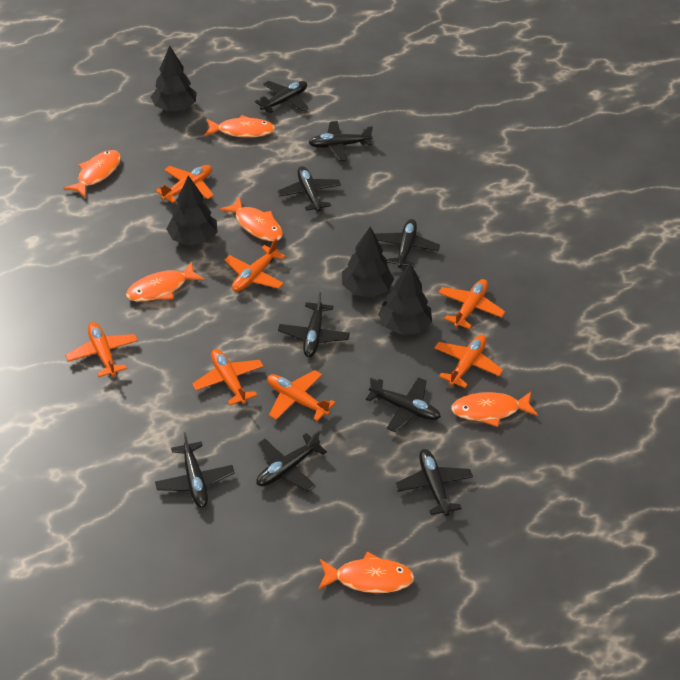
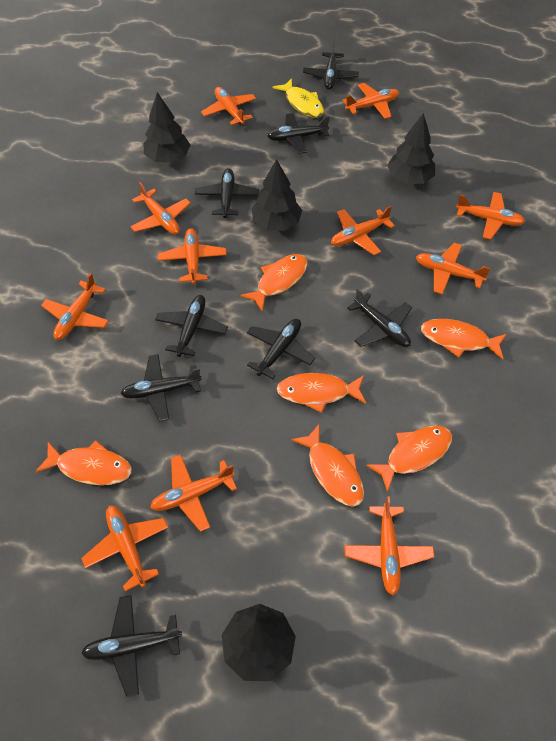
black plane: [155,432,234,508] [255,81,309,113] [256,430,327,492] [277,166,341,211] [278,292,350,357] [308,121,373,161] [366,377,441,432] [375,219,440,268] [395,449,473,516] = 9 -> [81,595,182,697] [120,354,202,422] [155,295,228,357] [195,168,259,218] [247,319,315,379] [268,113,330,154] [303,41,359,90] [347,288,412,347] = 8
orange plane: [65,322,138,377] [155,165,214,203] [192,349,264,405] [224,238,286,292] [267,370,336,421] [434,335,503,388] [438,279,505,329] = 7 -> [41,273,109,340] [81,506,168,591] [130,182,191,235] [150,454,237,532] [158,228,227,284] [201,87,256,125] [331,206,395,255] [343,83,399,119] [344,496,434,595] [416,243,491,294] [456,192,525,240] = 11
yellow fish: none = 0 -> [273,78,324,118] = 1

